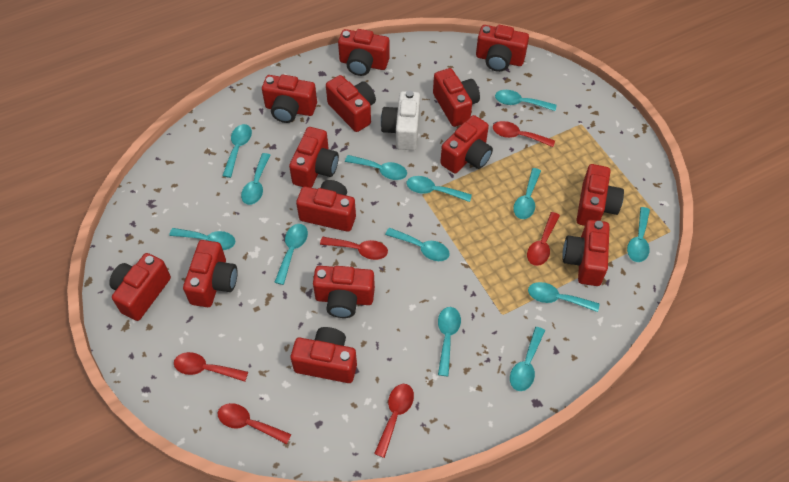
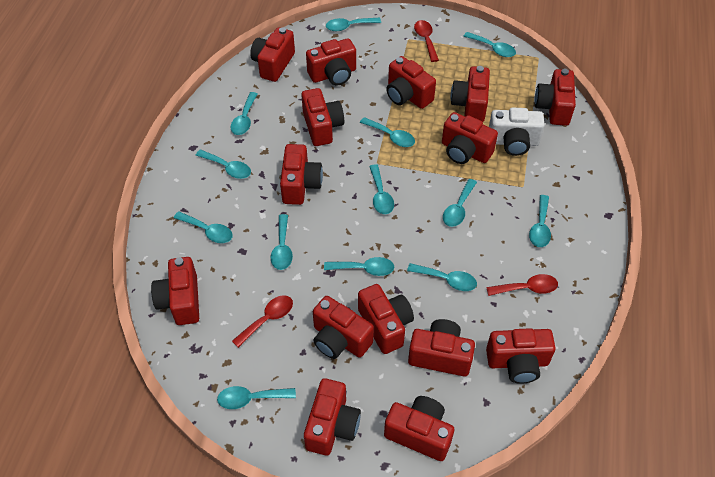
red camera: [109,253,171,321] [183,240,238,307] [262,75,317,123] [289,127,339,188] [291,327,357,383] [296,180,356,232] [313,266,375,318] [326,75,376,132] [338,29,390,76] [433,68,480,127] [440,115,493,174] [476,25,529,72] [563,220,610,286] [577,164,624,226] = 14 -> [151,257,199,325] [250,27,295,82] [280,144,323,205] [302,88,344,146] [304,378,361,456] [306,38,356,85] [313,296,374,359] [358,284,414,354] [384,396,454,461] [386,56,436,109] [408,319,475,377] [442,112,498,164] [451,66,490,122] [486,328,556,384] [535,68,576,126] = 15
red spoon: [174,352,248,381] [217,403,291,444] [320,237,388,260] [374,384,414,458] [493,121,555,147] [527,212,560,266] = 6 -> [232,295,293,348] [414,20,439,62] [486,274,558,296] = 3

